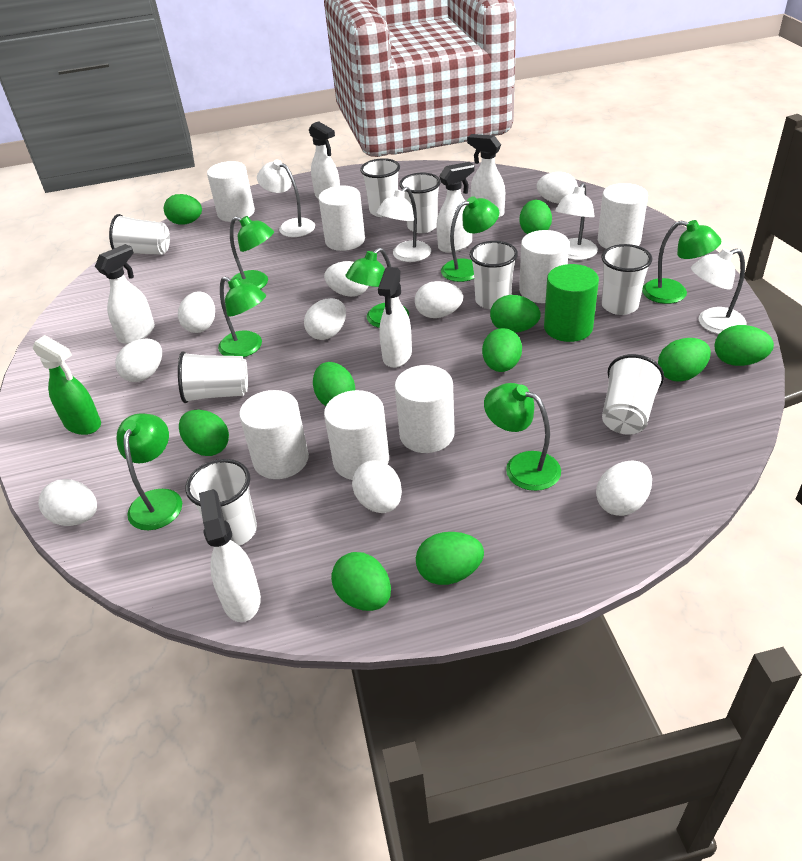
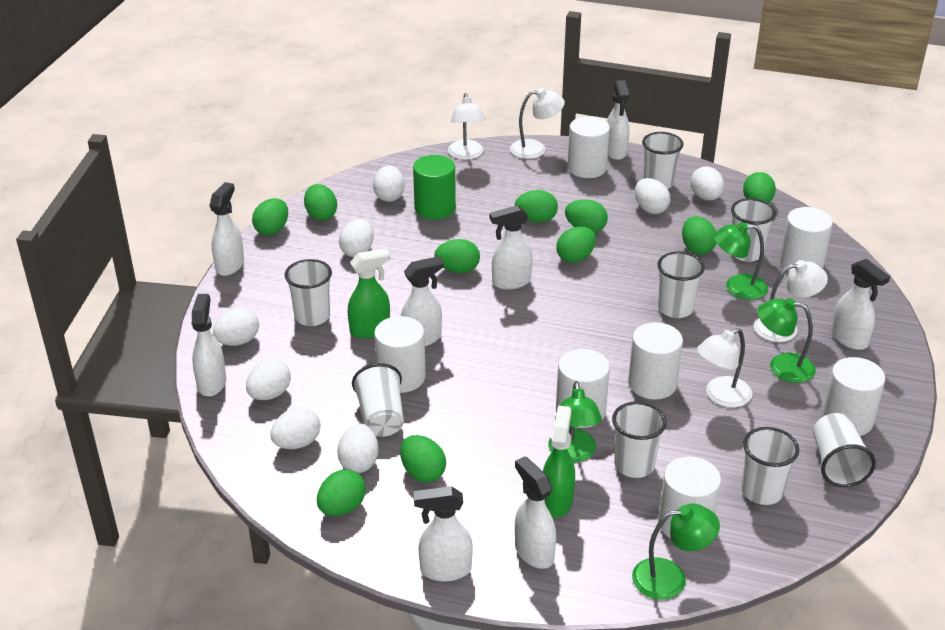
green lamp: [117,413,182,530] [218,276,266,357] [230,216,274,289] [345,248,409,328] [441,196,499,282] [484,383,561,491] [642,220,721,304] = 7 -> [548,381,602,463] [632,504,720,600] [713,222,768,300] [757,298,816,383] = 4
green spray bottle: [33,335,101,435] = 1 -> [348,248,390,339] [543,406,575,517] = 2
white egg: [38,479,97,526] [115,338,162,382] [178,291,215,333] [304,298,346,340] [324,261,369,297] [352,460,402,513] [415,281,463,318] [537,172,578,203] [596,460,652,516] = 9 -> [213,308,259,346] [246,359,291,400] [270,407,321,449] [337,424,378,473] [339,219,374,257] [373,165,405,202] [635,178,671,214] [690,167,724,200] = 8
white spray bottle: [95,244,155,344] [199,489,261,622] [309,121,340,199] [378,267,412,368] [436,162,474,253] [467,134,505,218] = 6 -> [192,294,226,396] [209,182,244,276] [401,256,444,346] [414,486,473,581] [490,205,533,290] [515,456,556,569] [607,80,630,160] [831,259,890,350] = 8

